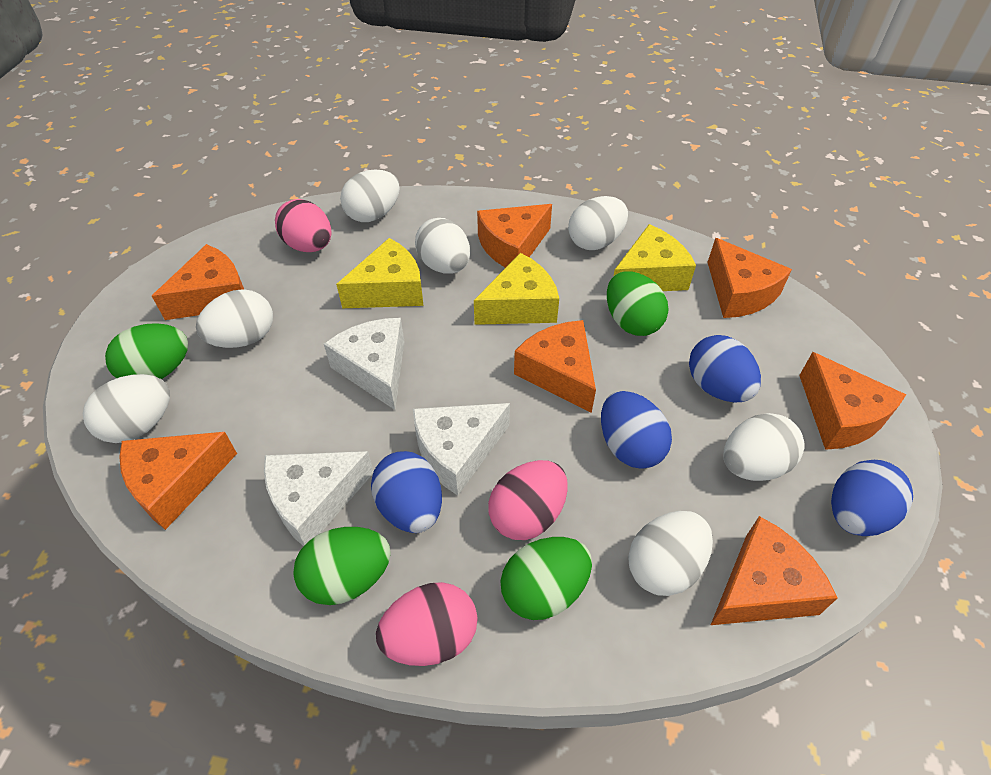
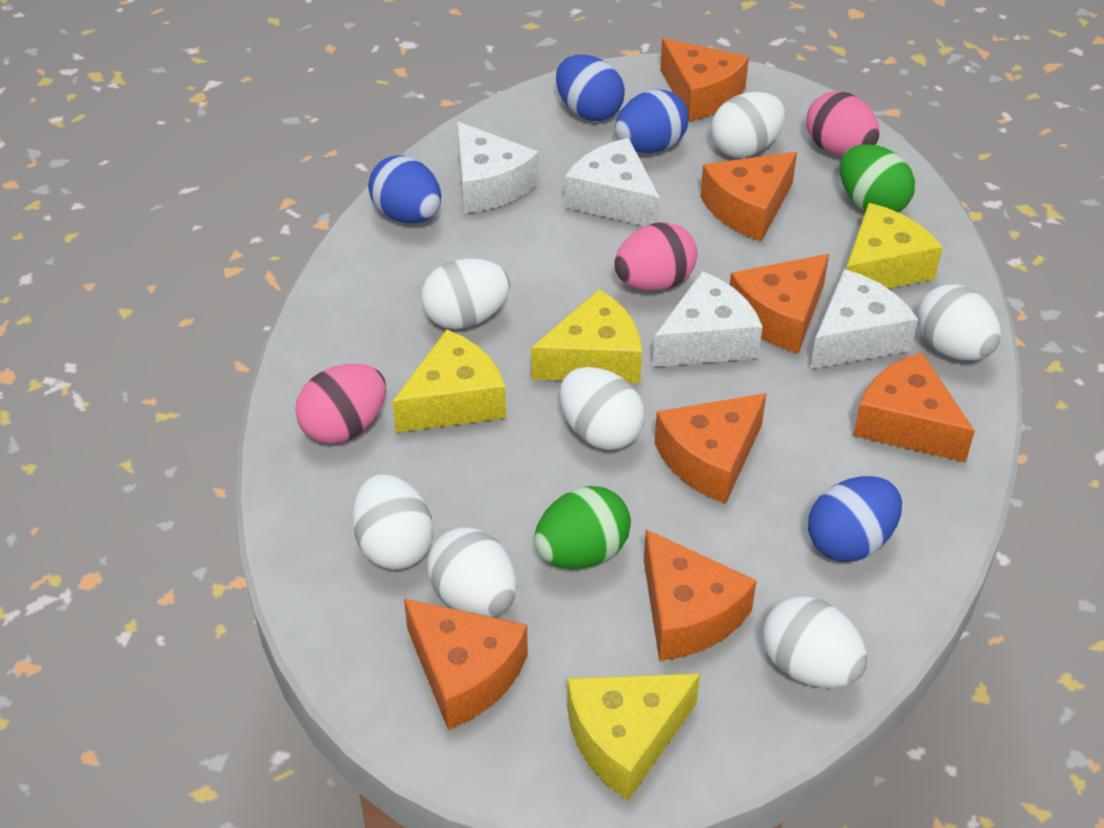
green egg: [105,323,188,379] [293,527,391,605] [501,537,592,620] [607,272,668,336] = 4 -> [534,486,631,569] [840,144,915,212] = 2
white cheese: [264,451,374,546] [324,318,404,410] [413,403,510,496] = 3 -> [457,121,539,213] [565,138,660,226] [652,271,763,367] [810,269,918,369] = 4
yellow cheese: [336,238,424,308] [474,253,559,325] [614,224,696,291] = 3 -> [392,329,506,433] [531,289,642,383] [567,674,700,800] [846,203,943,289] = 4

